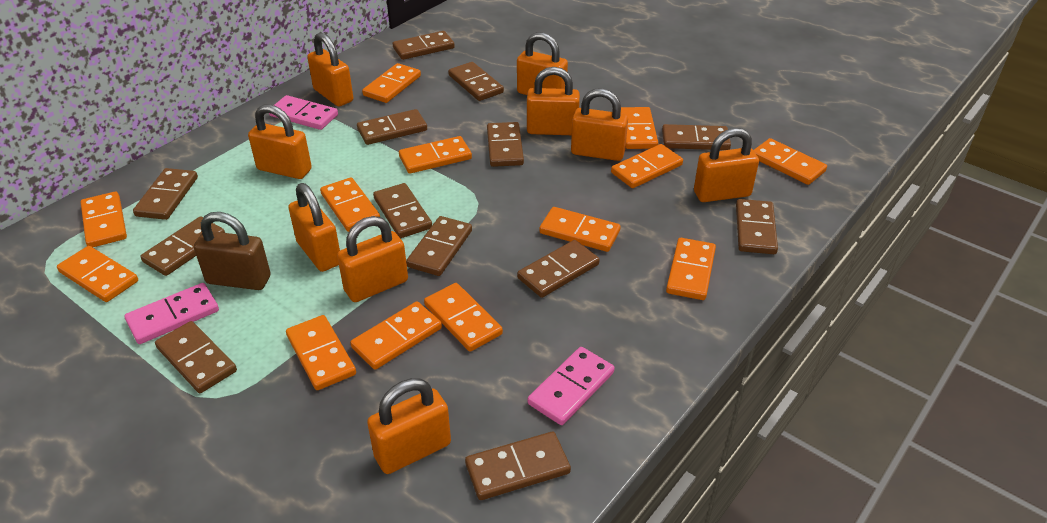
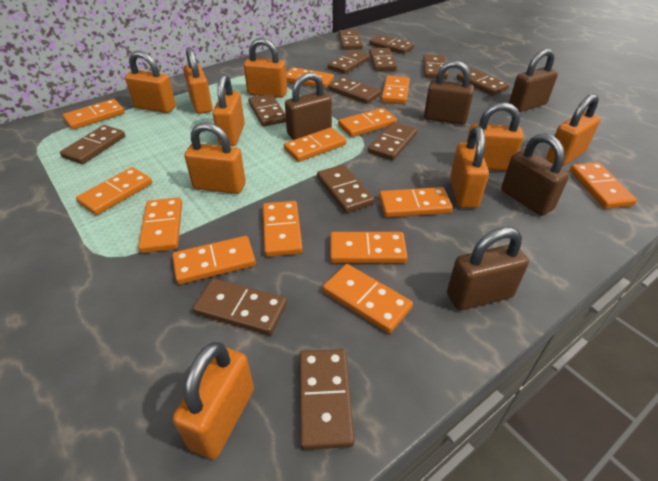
brown padlock: [194,212,271,290] = 1 -> [285,73,332,140] [424,60,474,125] [447,227,529,310] [501,133,569,216] [509,49,558,112] = 5
pink domino: [124,283,219,344] [269,95,338,130] [528,347,615,425] = 3 -> none = 0

